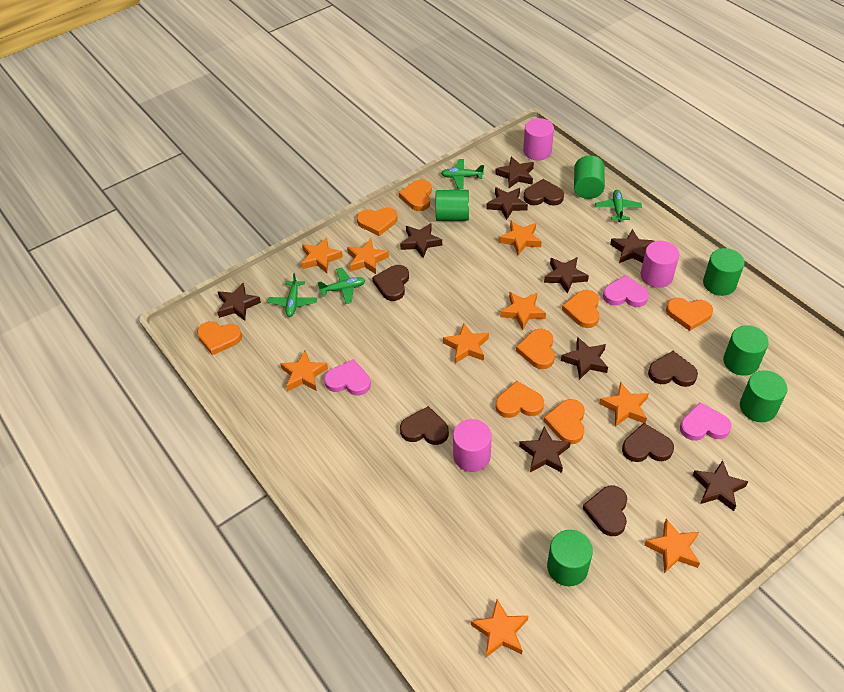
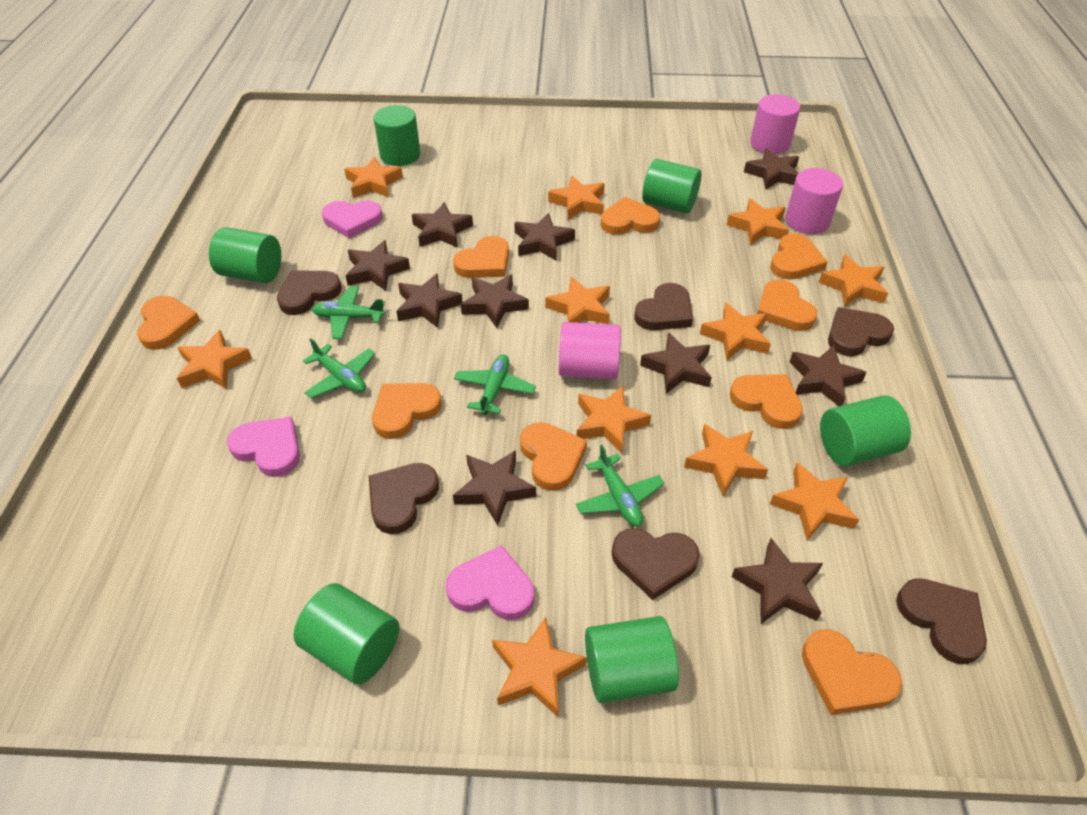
brown star: [217,283,261,321] [400,223,442,258] [487,187,528,220] [495,157,534,188] [519,426,571,473] [544,257,589,294] [561,337,608,380] [610,229,655,263] [692,460,749,511] = 9 -> [345,240,410,291] [396,273,463,328] [412,202,473,248] [453,450,536,526] [461,275,529,328] [514,213,575,261] [640,333,712,394] [732,538,823,624] [744,148,799,190] [790,345,867,406] = 10
orange heart: [197,321,242,355] [357,207,398,236] [399,179,432,211] [496,381,544,418] [516,329,555,369] [544,399,585,444] [562,290,600,328] [666,298,713,331] = 8 -> [137,296,200,350] [372,383,442,439] [453,236,509,278] [520,422,587,491] [600,197,660,235] [730,374,803,429] [757,279,817,331] [770,233,828,280] [802,629,902,715] = 9
orange star: [280,350,328,391] [301,237,343,273] [347,239,389,274] [443,323,489,364] [471,599,528,657] [499,221,542,255] [500,292,546,330] [599,382,649,427] [644,519,700,573] = 9 -> [177,330,252,389] [344,157,403,198] [492,617,587,717] [545,277,610,324] [548,176,605,220] [577,386,651,454] [684,424,768,496] [700,302,771,360] [727,198,789,245] [770,463,859,541] [818,255,888,307] = 11

